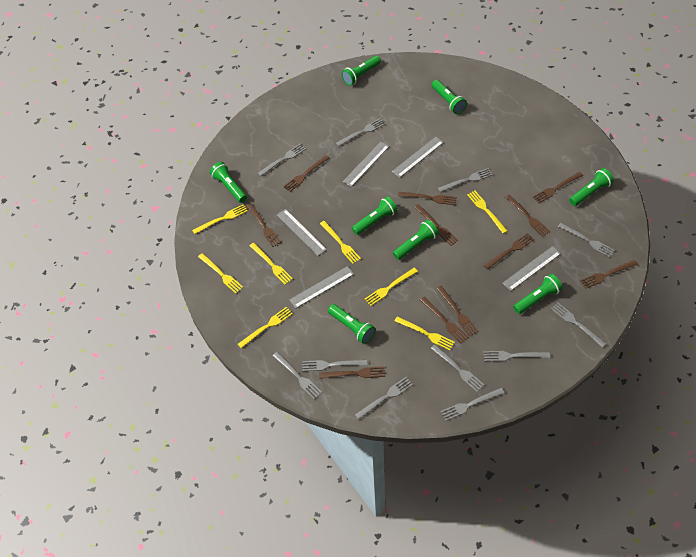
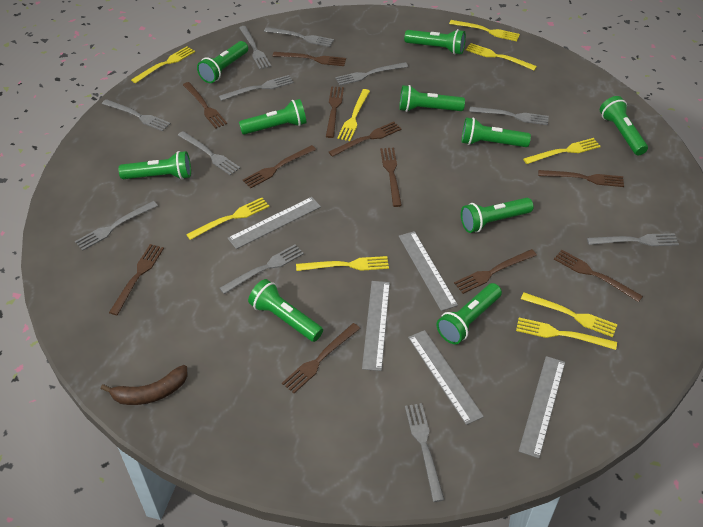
brown banana: none = 0 -> [101,365,188,405] = 1
green flashlight: [210,162,247,203] [328,304,375,344] [341,56,381,86] [352,197,398,235] [393,220,439,260] [432,80,467,114] [513,274,563,314] [569,168,614,206] = 8 -> [118,151,191,180] [197,41,248,83] [239,99,307,135] [248,279,323,342] [399,85,465,112] [404,29,466,55] [437,283,502,344] [461,198,534,233] [462,117,531,147] [600,96,648,155] = 10
yellow fork: [192,204,248,234] [198,253,244,294] [238,307,293,348] [250,243,293,285] [320,221,361,264] [365,268,418,306] [394,316,455,351] [467,191,507,234] = 8 -> [131,46,195,84] [186,198,269,240] [296,256,389,271] [337,89,370,141] [449,20,520,41] [466,43,537,70] [516,318,617,350] [521,292,618,337] [523,138,601,164] = 9

